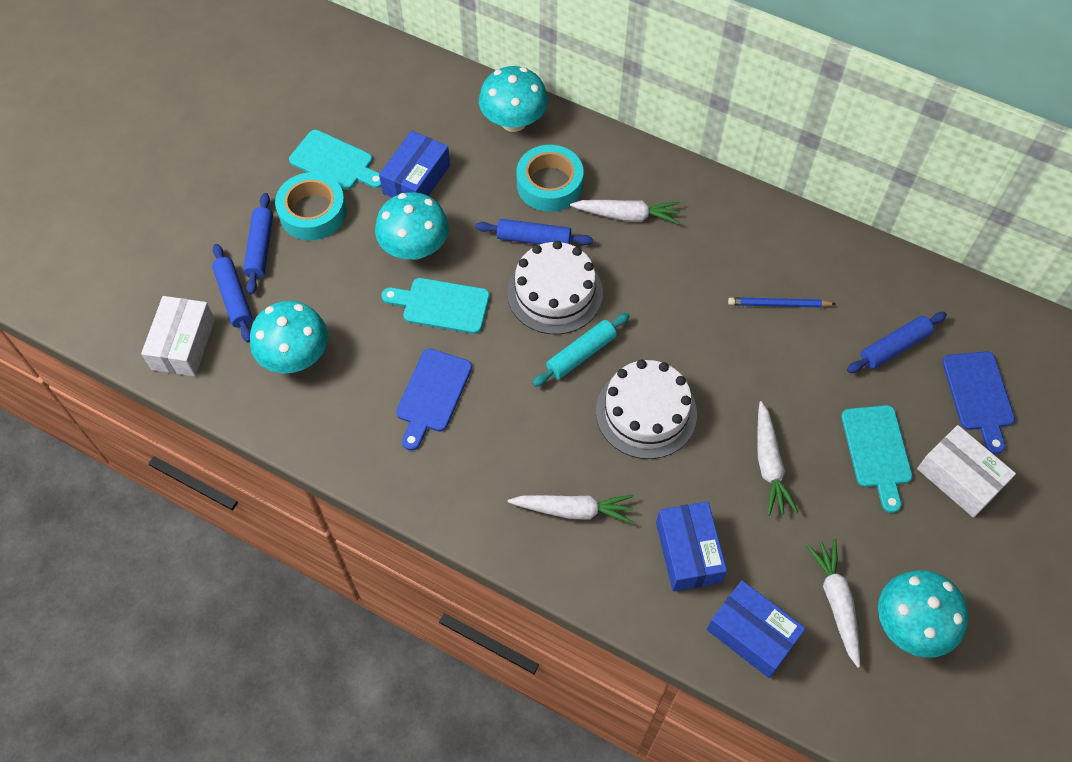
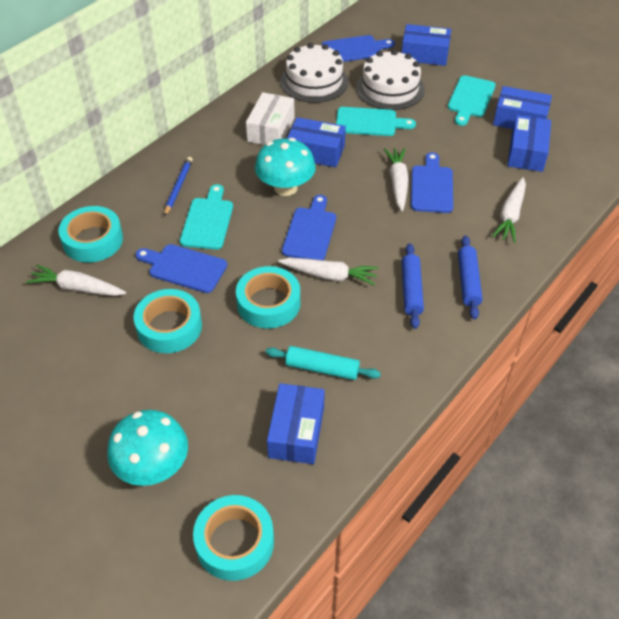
blue box: [379,131,450,197] [656,501,727,591] [707,581,806,678] = 3 -> [267,383,325,464] [287,117,346,167] [402,24,451,66] [493,86,552,129] [507,115,551,172] = 5
blue cutting board: [396,349,472,451] [942,352,1015,454] = 2 -> [136,244,227,293] [282,195,336,260] [322,35,395,62] [411,152,453,213] = 4
blue rolling pin: [212,244,252,343] [243,193,273,295] [475,219,593,245] [847,312,947,373] = 4 -> [402,243,424,329] [458,236,483,320] = 2
turquoise mushroom: [250,301,328,373] [375,192,449,260] [479,66,548,132] [878,570,968,658] = 4 -> [107,410,188,486] [255,138,316,196] = 2
turquoise tape: [275,172,347,240] [516,145,584,212] = 2 -> [58,206,123,263] [134,289,202,353] [193,495,274,581] [236,266,300,328] = 4
white box: [141,296,215,376] [917,425,1016,518] = 2 -> [246,92,295,145] = 1

